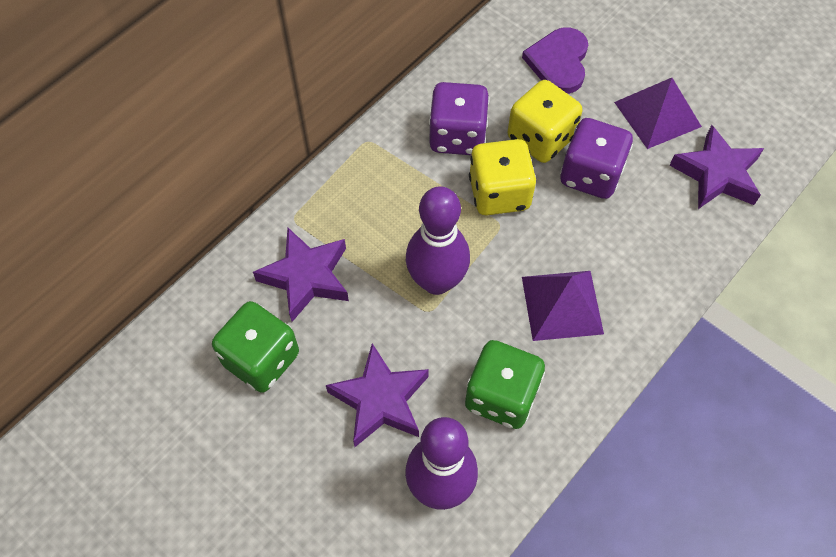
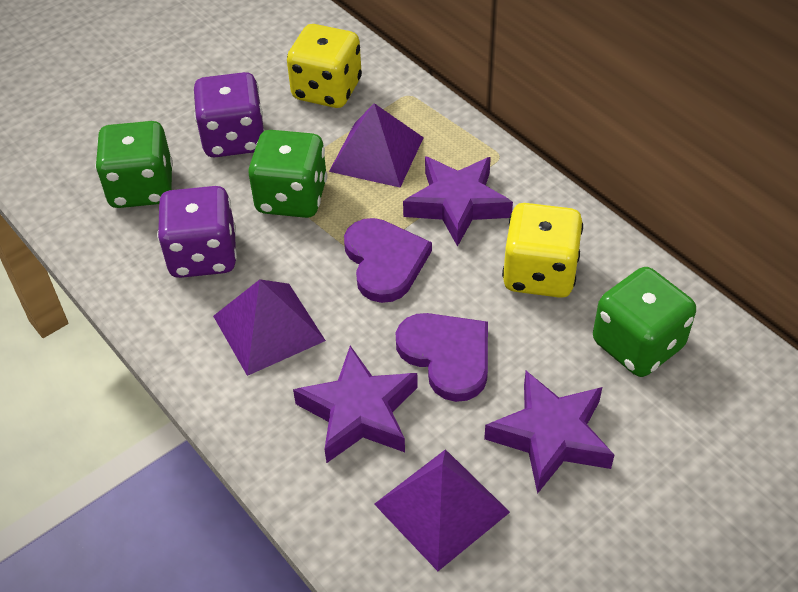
green dice: [212,301,299,393] [465,340,545,429] = 2 -> [95,121,173,208] [248,130,327,218] [593,267,696,377] = 3
purple bowling pin: [405,417,478,510] [406,186,470,295] = 2 -> none = 0
purple heart: [522,27,588,94] = 1 -> [344,218,432,303] [396,313,488,402] = 2
purple pyramid: [522,271,604,341] [614,78,702,149] = 2 -> [213,279,326,376] [329,103,424,187] [374,449,510,571] = 3

